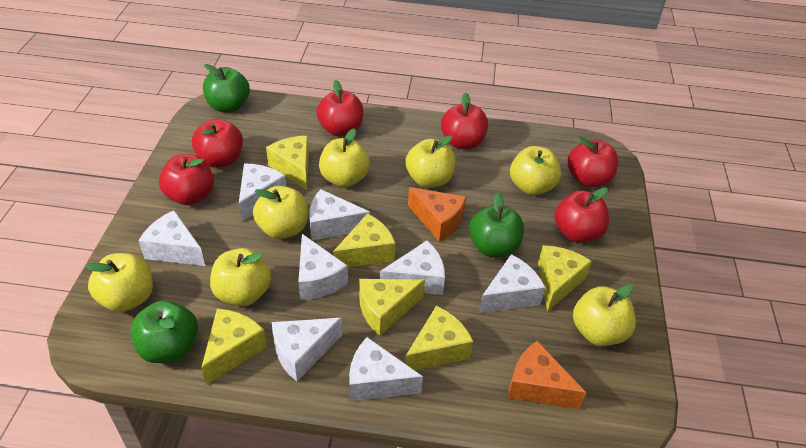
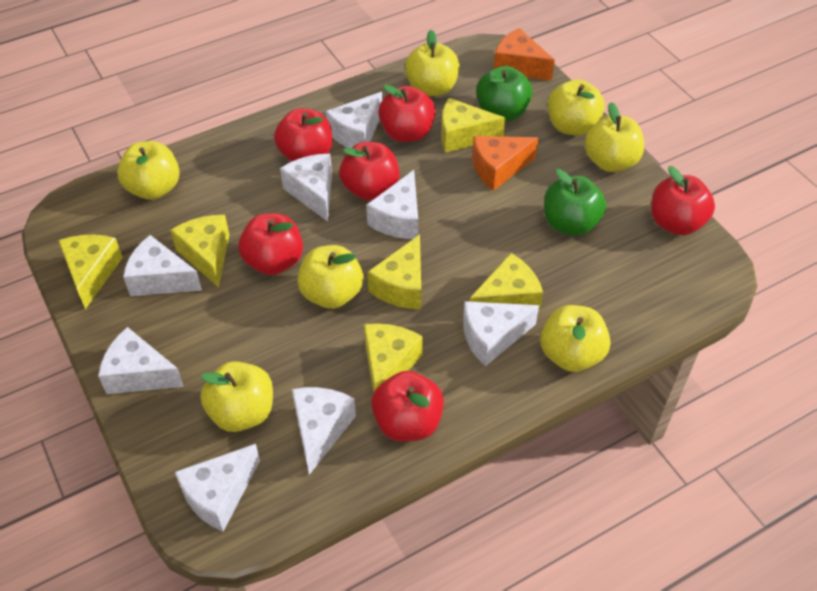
green apple: [131,300,198,363] [203,64,250,112] [469,193,524,257] = 3 -> [476,66,532,121] [544,169,606,236] = 2

